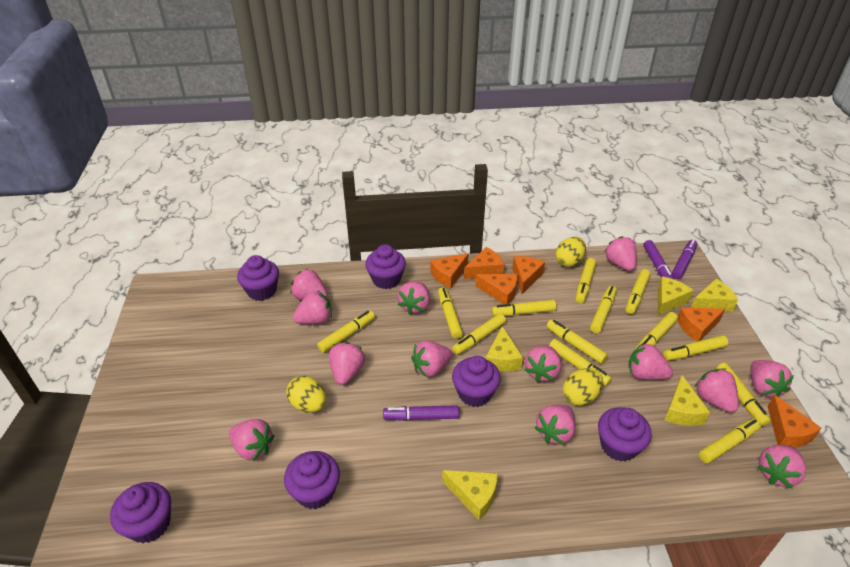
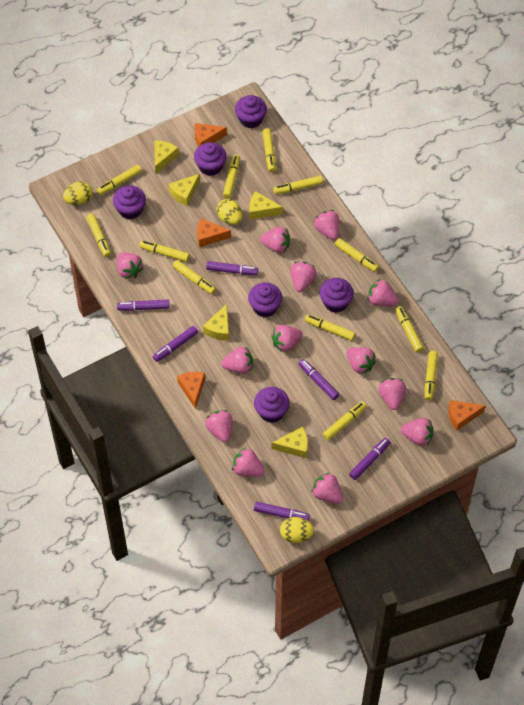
orange cheese: [430,253,469,288] [464,247,504,279] [476,274,518,305] [512,256,545,294] [677,307,725,342] [767,395,821,448] = 6 -> [177,372,205,409] [194,123,227,147] [197,218,231,247] [448,400,486,431] = 4
purple marker: [383,405,459,421] [643,240,674,279] [672,239,697,279] = 3 -> [117,300,170,311] [153,326,198,362] [206,261,258,275] [254,502,310,521] [299,359,339,400] [349,438,391,480] = 6
yellow marker: [317,311,375,353] [438,287,463,339] [452,313,506,355] [492,300,556,316] [547,320,608,364] [549,339,612,386] [576,258,596,303] [590,286,617,333] [626,269,651,314] [635,312,678,349] [663,335,728,361] [699,418,761,463] [716,363,771,426] = 13 -> [86,214,111,257] [97,165,142,195] [139,240,189,262] [172,260,216,294] [223,155,240,199] [263,129,276,172] [273,176,323,194] [305,314,355,341] [323,401,367,440] [335,238,379,272] [395,306,424,353] [425,351,438,401] = 12

